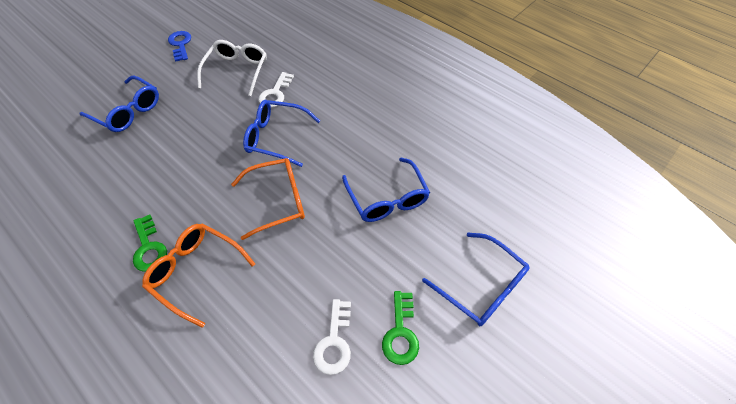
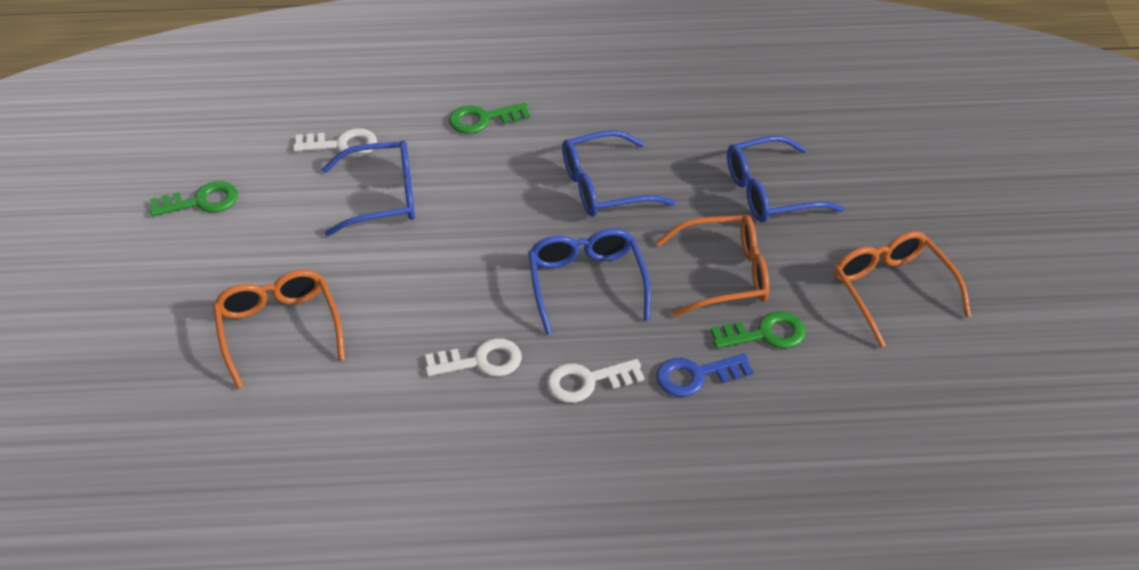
green key: [133,215,167,272] [382,291,419,365] = 2 -> [150,181,238,216] [449,103,530,134] [711,311,806,348] = 3
orange glasses: [142,223,255,328] [231,158,305,240] = 2 -> [213,270,345,389] [656,215,769,317] [834,231,971,348] = 3
white glasses: [197,40,267,96] = 1 -> none = 0
white key: [259,72,294,108] [313,299,351,375] = 2 -> [293,128,377,157] [425,338,522,377] [547,359,644,403] = 3

